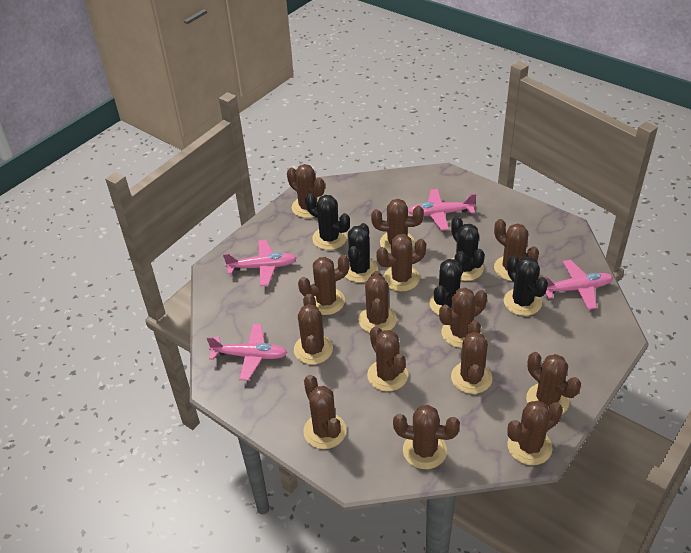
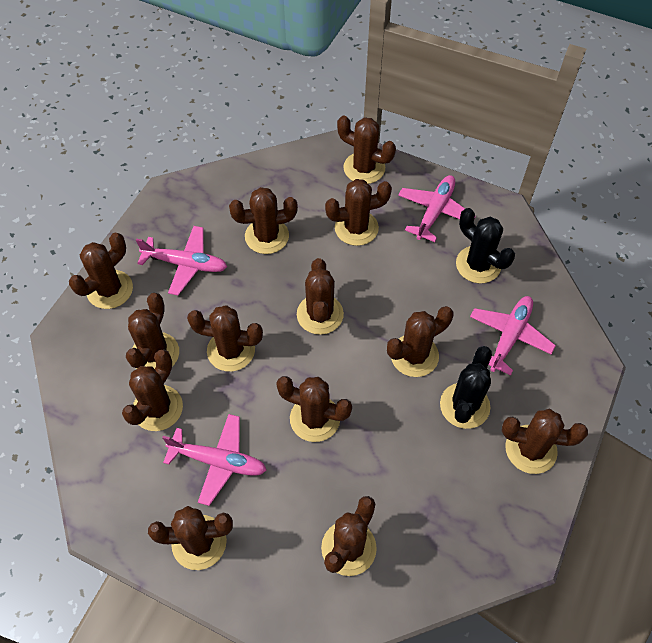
black cactus: [305,193,350,250] [345,223,378,282] [429,251,466,315] [451,216,485,281] [504,255,548,316] = 5 -> [440,346,492,429] [456,208,515,283] = 2
brown cactus: [287,164,325,218] [294,293,333,365] [298,255,350,315] [303,375,346,449] [358,271,397,333] [367,326,408,391] [371,199,424,254] [376,234,426,291] [393,405,460,469] [439,288,487,348] [451,320,492,394] [494,219,539,281] [507,400,563,465] [526,352,581,414] = 14 -> [69,233,133,309] [122,349,183,431] [126,293,179,369] [148,506,233,570] [187,305,263,371] [229,187,298,254] [276,376,352,442] [297,258,344,335] [321,496,377,576] [325,179,392,246] [337,115,396,184] [387,306,453,377] [502,409,588,474] = 13

